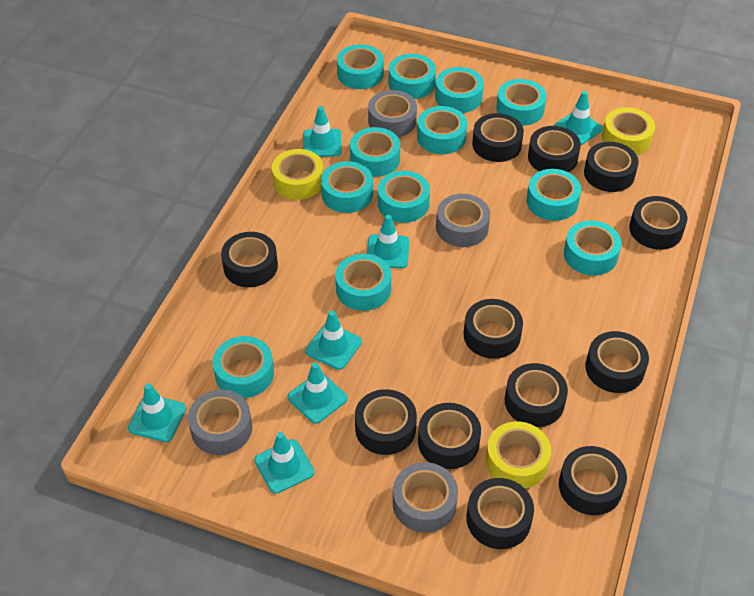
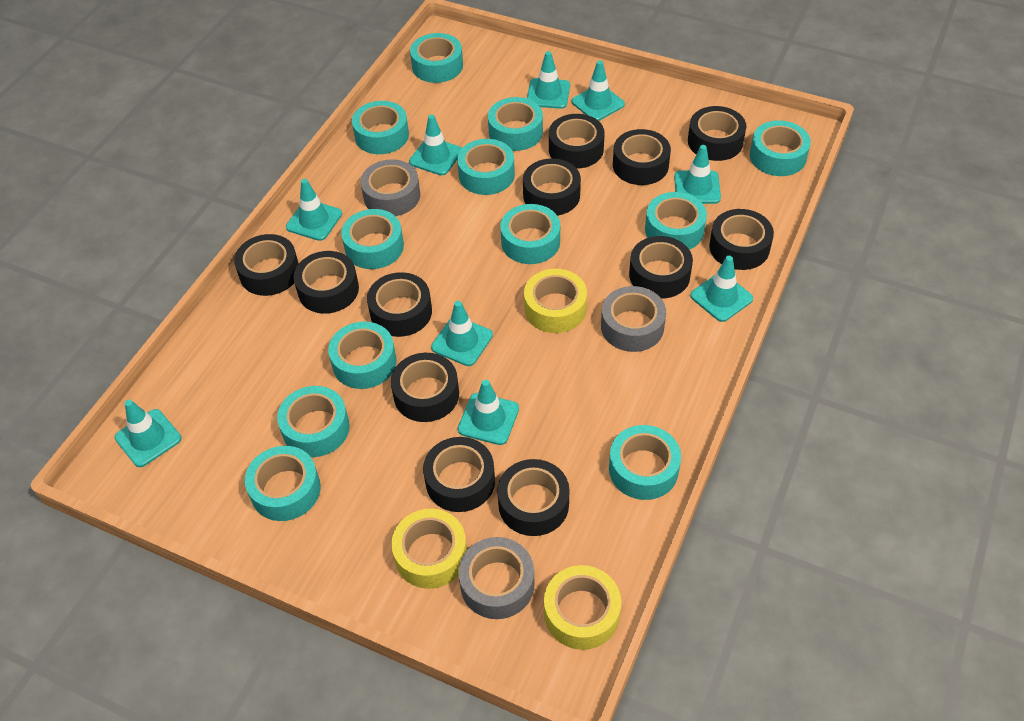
grey tape: [188,390,252,455] [368,90,417,137] [393,462,458,533] [436,194,490,247] = 4 -> [361,159,420,216] [458,537,535,619] [601,286,666,352] = 3
turquoise traffic cone: [128,383,186,442] [254,432,315,494] [288,362,347,424] [303,106,342,157] [305,310,362,370] [367,215,409,268] [554,91,603,145] = 7 -> [115,400,181,467] [286,179,342,241] [409,114,462,176] [431,301,493,366] [458,380,519,445] [527,51,570,109] [572,60,625,121] [674,145,721,204] [690,256,753,322] = 9

